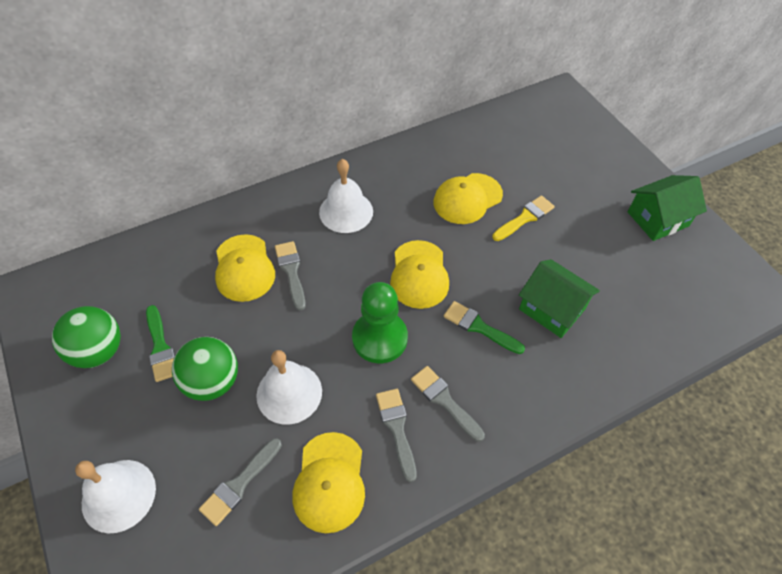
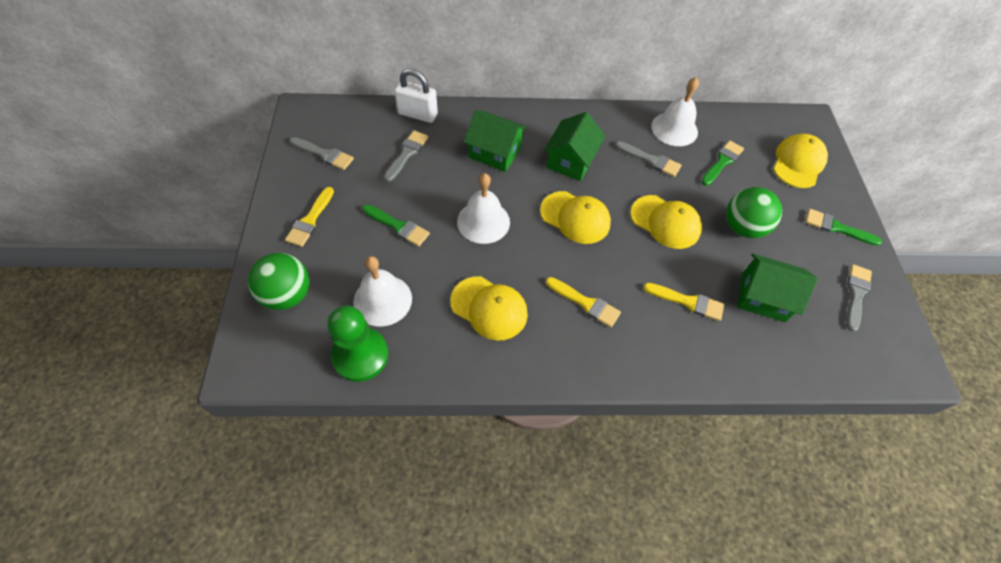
green brush: [146,305,175,382] [444,301,525,354] = 2 -> [363,204,430,247] [701,141,744,186] [805,209,882,246] = 3
green house: [519,259,600,338] [628,175,707,241] = 2 -> [464,110,527,172] [544,112,605,181] [738,253,817,322] = 3
white padlock: none = 0 -> [394,68,438,123] = 1
yellow brush: [492,195,555,241] = 1 -> [285,187,334,247] [546,277,621,328] [643,283,724,321] = 3

